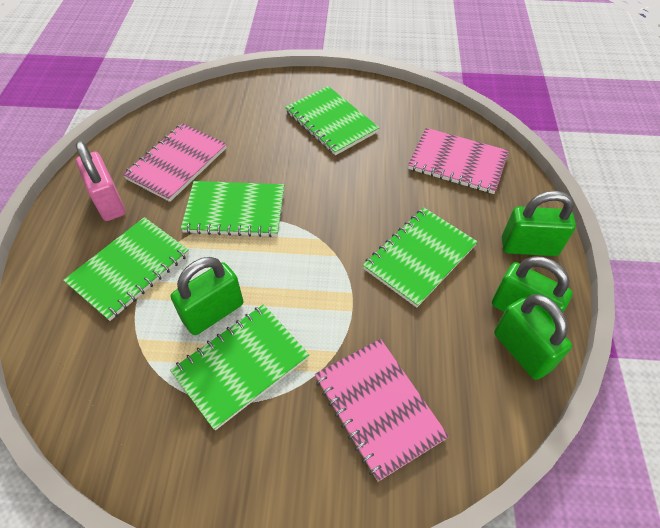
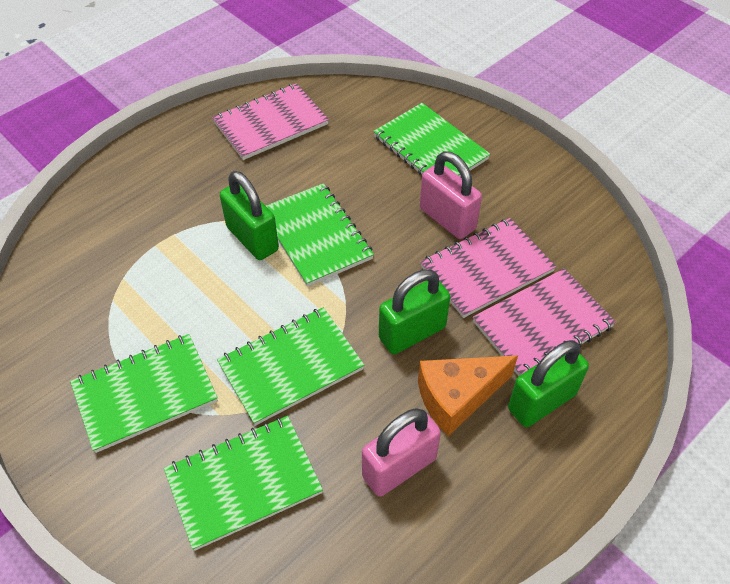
green padlock: [171,257,243,335] [492,256,573,324] [494,294,572,380] [502,191,576,256] = 4 -> [220,171,279,260] [379,269,450,354] [508,340,589,427] = 3
orange cheese: none = 0 -> [418,355,518,436] = 1
pink padlock: [76,141,125,221] = 1 -> [362,408,441,497] [420,151,482,239] = 2

